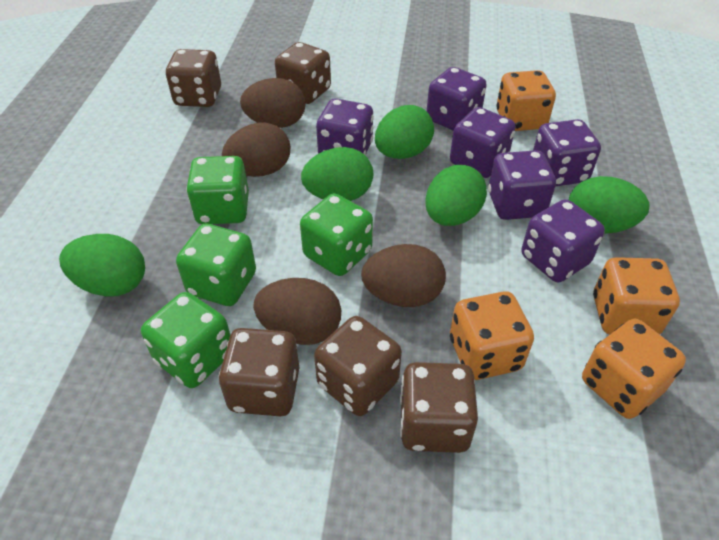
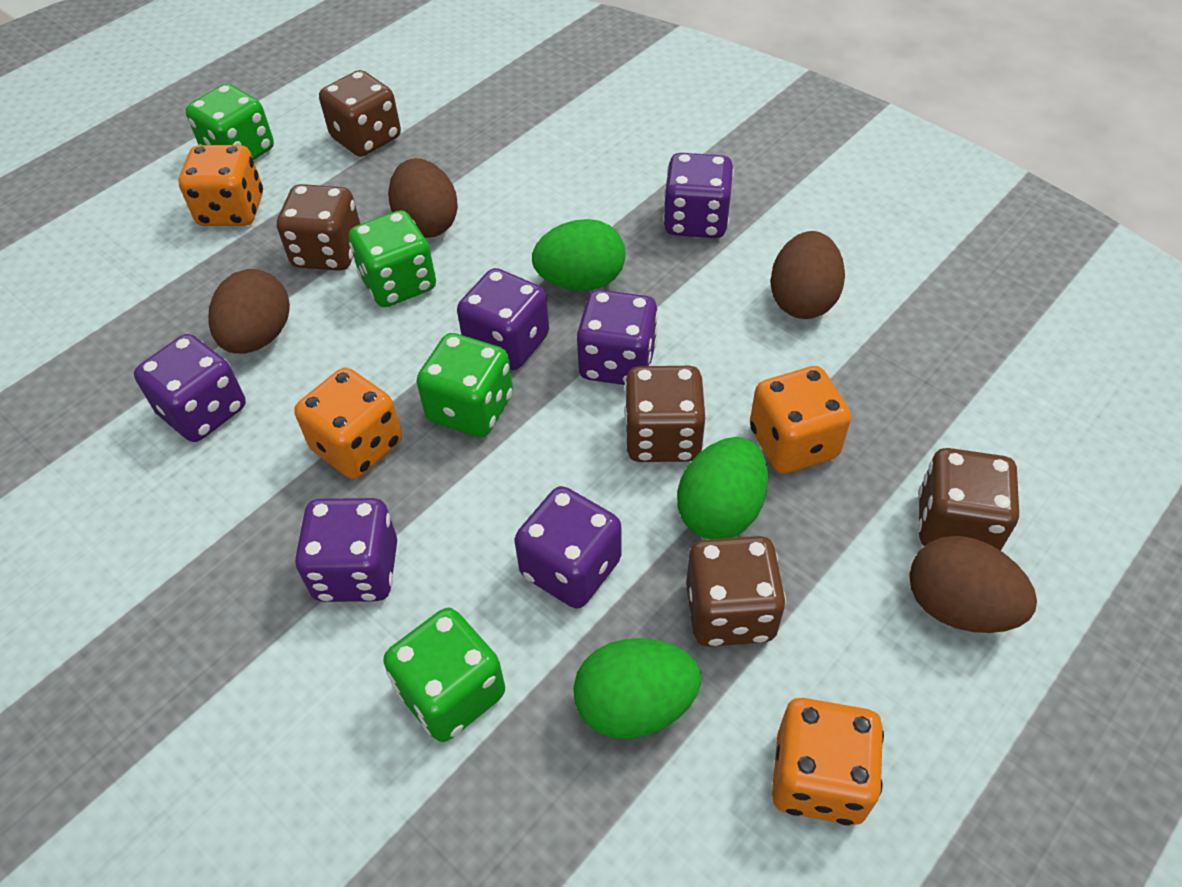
green egg: [59,234,145,297] [301,147,373,201] [375,105,434,159] [425,165,487,226] [569,176,649,234] = 5 -> [532,219,626,291] [573,638,701,739] [677,437,768,539] = 3

